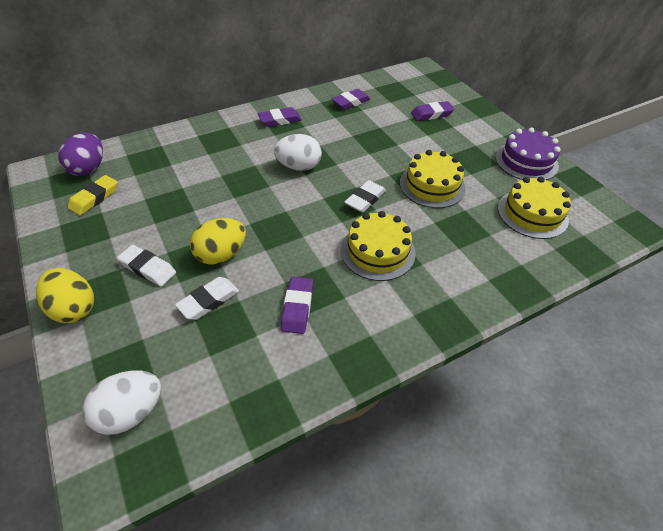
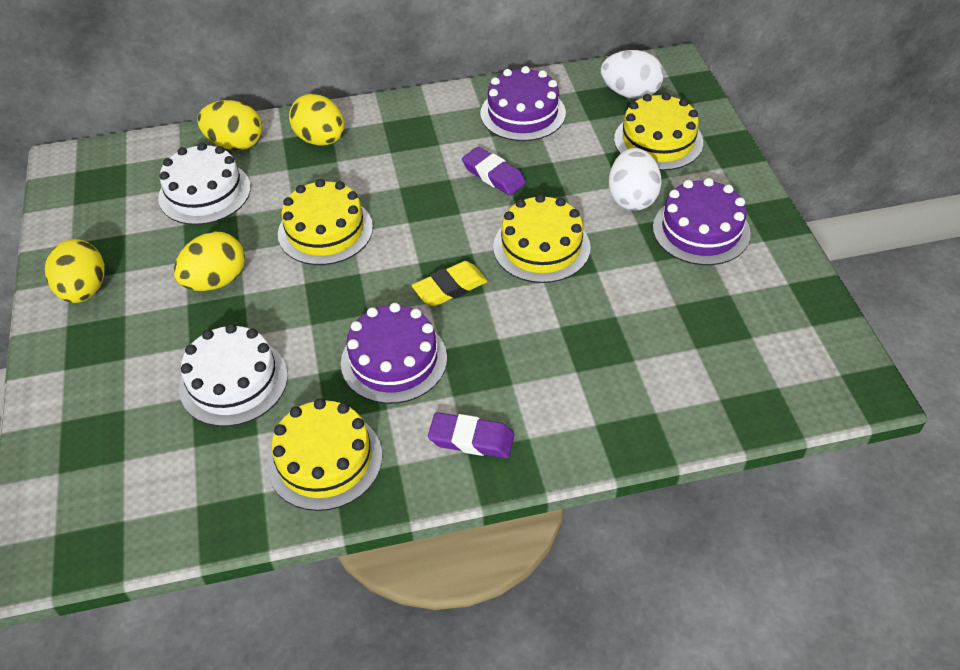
purple cake: [495,128,561,180] = 1 -> [341,303,447,404] [480,66,566,141] [653,178,751,265] = 3
purple egg: [59,133,103,176] = 1 -> none = 0
purple eraser: [258,107,302,127] [281,277,313,334] [332,89,370,110] [411,101,455,121] = 4 -> [428,412,514,458] [462,147,526,195] = 2
white cake: none = 0 -> [158,143,251,225] [179,324,288,427] = 2
white eraser: [117,245,176,287] [175,277,239,320] [344,180,386,213] = 3 -> none = 0
yellow cake: [341,211,416,281] [400,150,466,208] [498,177,571,239] = 3 -> [267,398,382,511] [278,179,373,265] [493,194,590,283] [614,93,703,171] = 4
yellow egg: [36,268,94,323] [190,218,246,264] = 2 -> [45,239,104,303] [174,232,245,291] [197,100,262,150] [289,94,345,145] = 4

